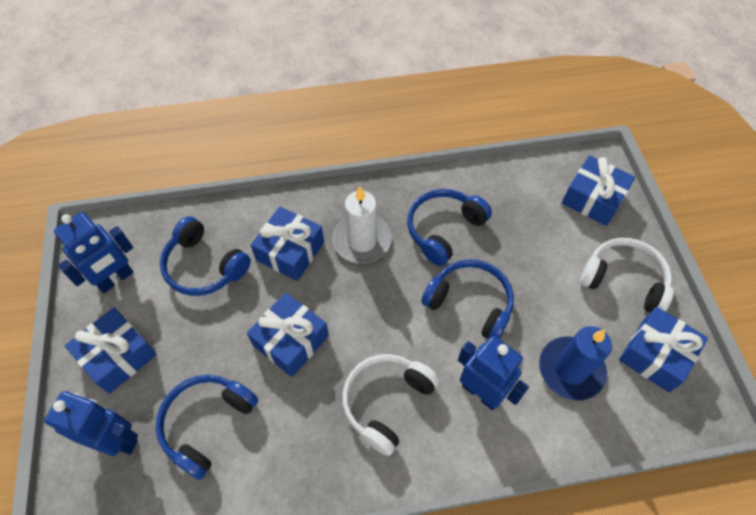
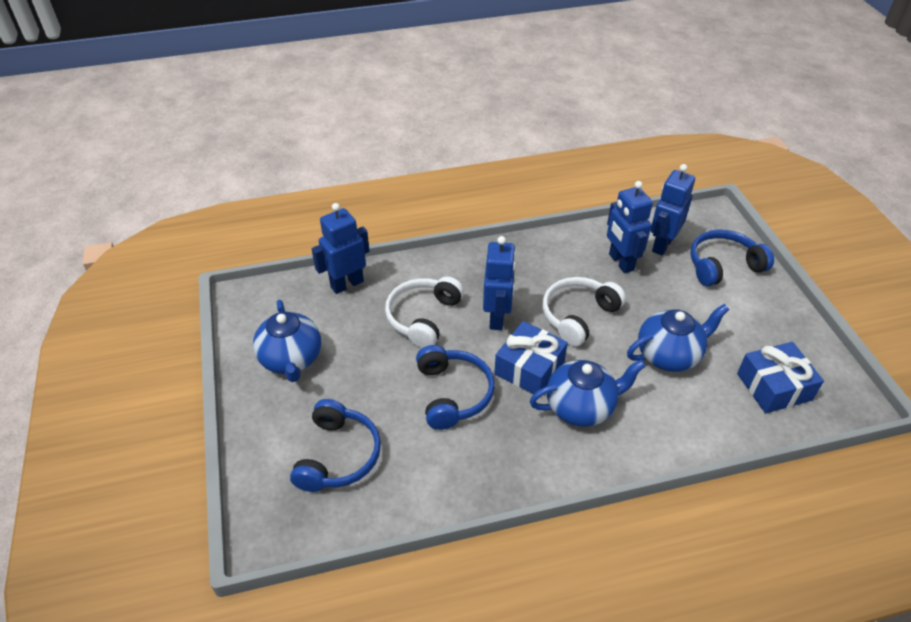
blue candle: [539,326,612,401] = 1 -> none = 0
blue gift: [65,307,157,394] [247,293,329,377] [251,207,324,281] [562,155,635,226] [619,307,708,392] = 5 -> [494,321,568,394] [737,342,824,413] = 2
blue headphones: [156,375,258,480] [160,216,251,296] [407,189,492,266] [421,259,514,339] = 4 -> [290,399,381,492] [416,345,495,430] [690,230,774,286] = 3
blue robot: [44,391,138,456] [54,212,134,293] [458,336,529,410] = 3 -> [312,203,370,294] [483,236,516,330] [607,181,653,273] [651,164,695,256] = 4
blue teapot: none = 0 -> [253,300,321,382] [530,360,646,427] [627,304,729,372] = 3
white candle: [333,186,392,263] = 1 -> none = 0

